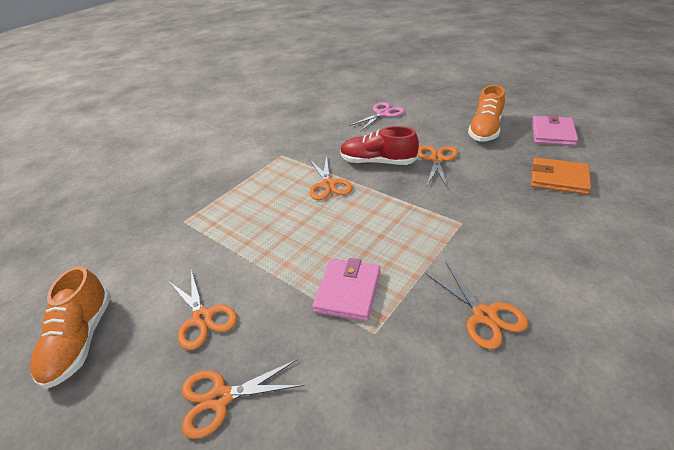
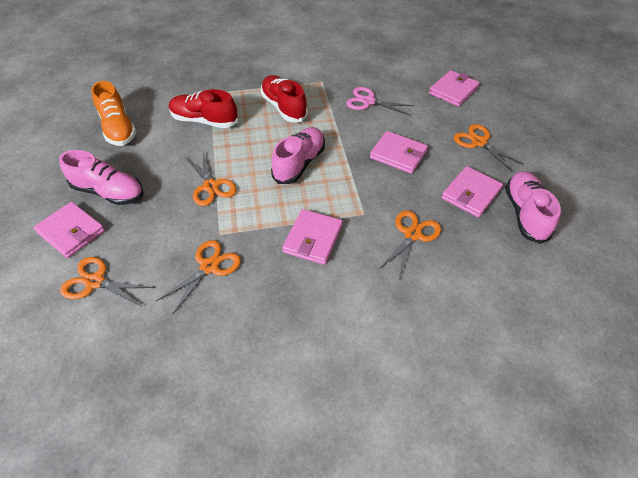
orange shoe: [30,266,111,389] [468,85,505,142] = 2 -> [91,81,137,146] = 1
orange wallet: [531,158,591,195] = 1 -> none = 0
pink shoe: none = 0 -> [59,150,144,205] [271,127,325,184] [505,171,561,244] = 3
pink wallet: [312,258,381,322] [532,114,578,146] = 2 -> [33,202,105,258] [282,209,343,265] [370,131,428,174] [429,70,480,106] [441,166,503,218] = 5
red shoe: [340,126,419,165] = 1 -> [169,89,238,128] [260,75,308,122] = 2

